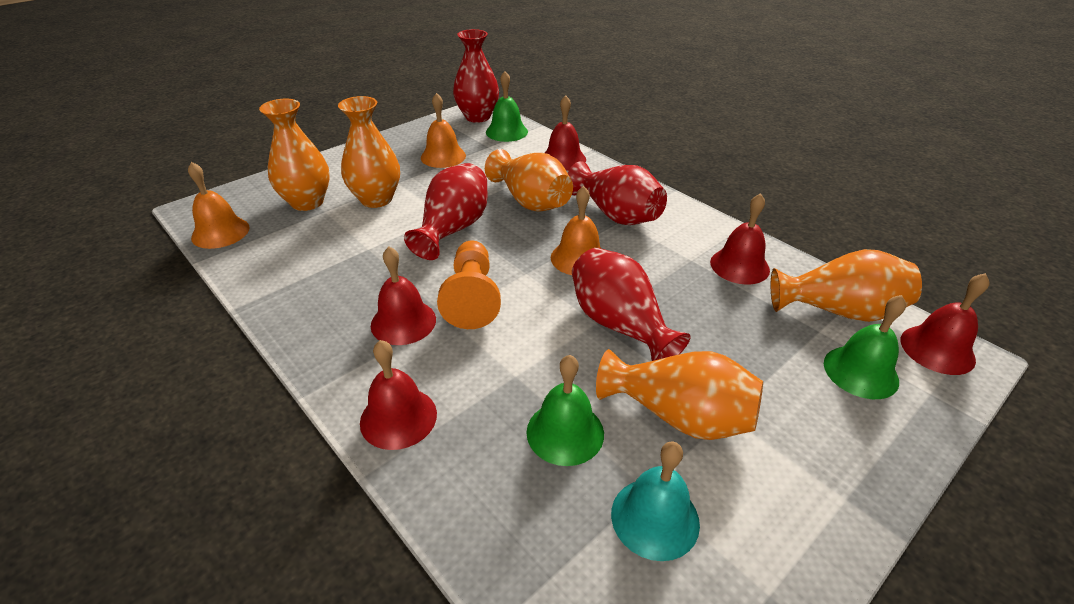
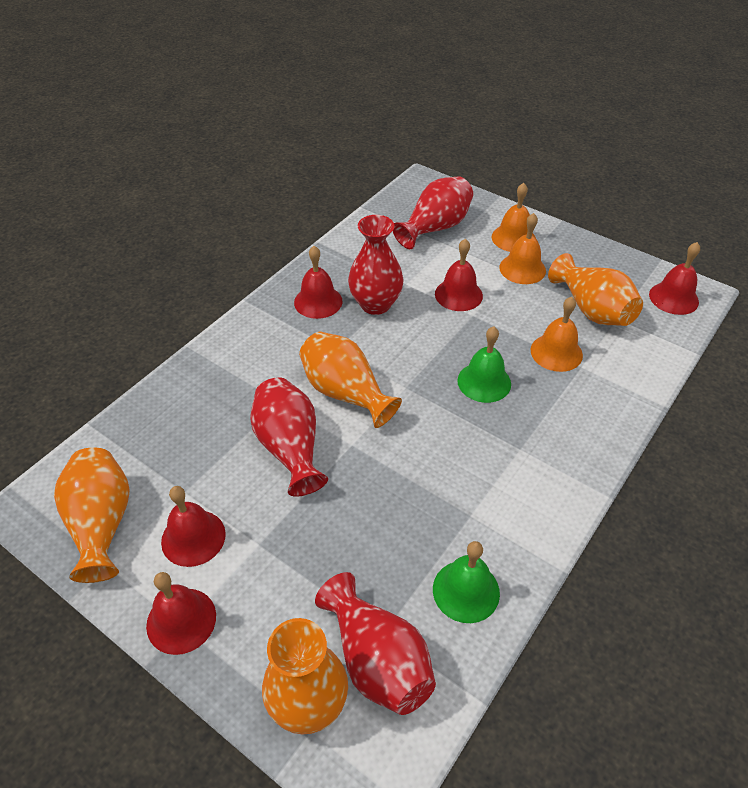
green bell: [486,71,528,142] [526,355,604,466] [824,295,906,399] = 3 -> [433,541,500,623] [457,326,511,403] = 2
orange pawn: [437,240,501,329] = 1 -> none = 0
orange vase: [259,99,330,211] [338,96,400,208] [485,149,573,212] [596,349,763,440] [771,249,922,322] = 5 -> [54,448,130,583] [262,618,348,735] [299,332,402,428] [548,253,643,326] = 4
turquoise bell: [611,442,700,561] = 1 -> none = 0

